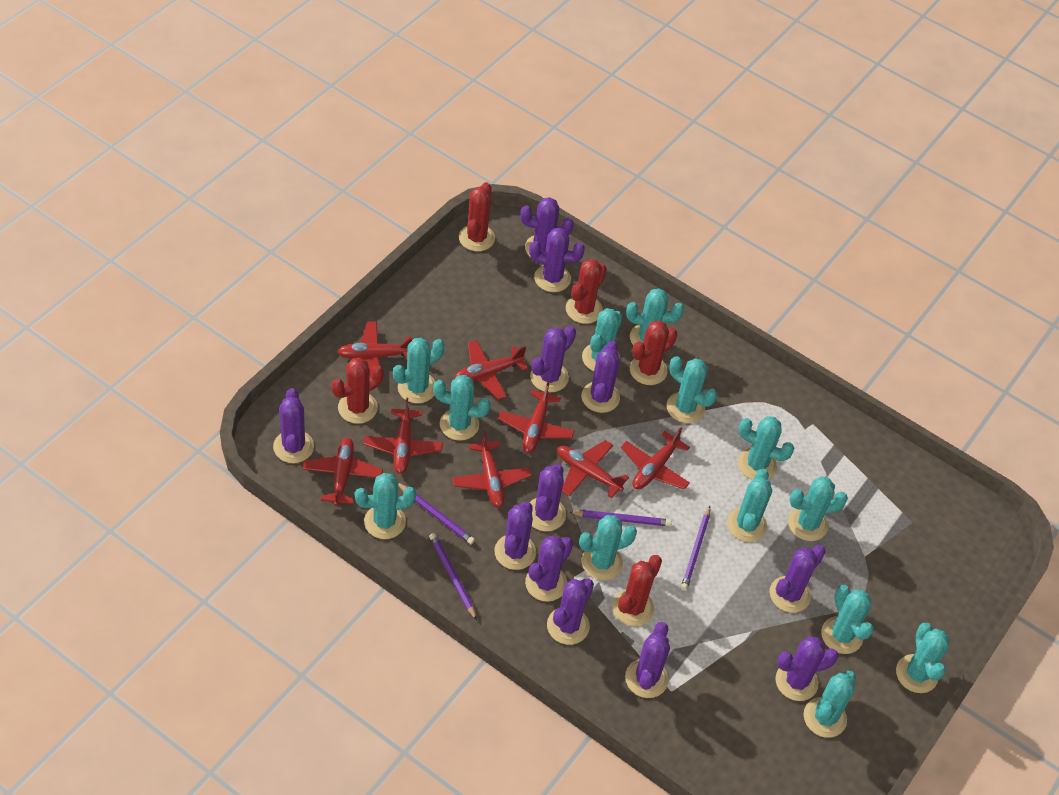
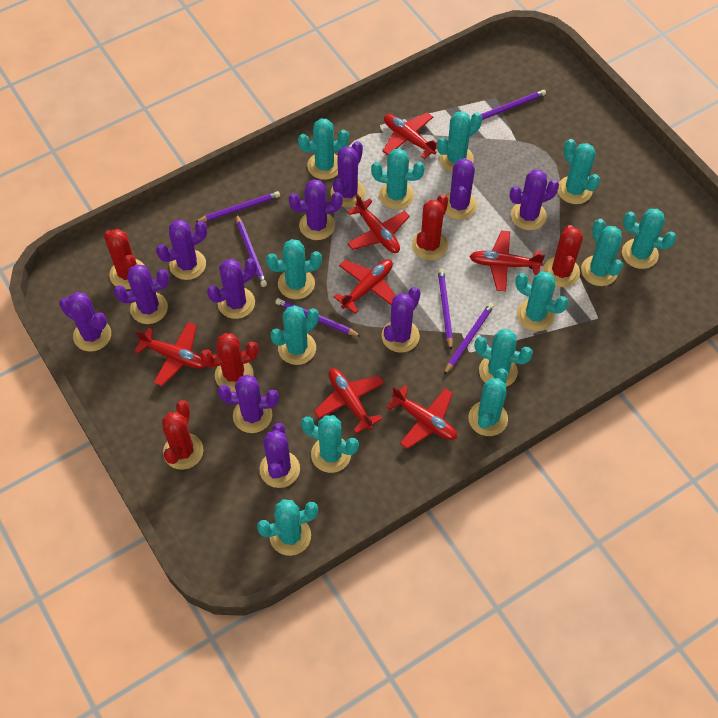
purple cactus: [273,388,314,463] [494,501,536,570] [520,197,574,257] [525,536,573,602] [529,228,585,292] [530,326,576,392] [530,464,566,531] [547,578,594,645] [581,341,620,413] [625,622,670,698] [769,545,826,613] [775,636,839,701] = 12 -> [59,292,111,352] [114,264,169,324] [156,220,207,280] [207,258,257,319] [218,374,279,433] [260,423,300,488] [289,179,343,240] [331,141,366,207] [382,287,421,353] [445,158,477,220] [509,170,559,230] = 11
purple pencil: [398,483,475,544] [429,533,477,620] [570,510,672,526] [681,506,710,591] = 4 -> [195,191,280,222] [236,214,267,287] [275,298,361,337] [438,268,453,350] [444,303,494,375] [481,90,546,120] = 6
red plane: [302,437,383,506] [337,321,414,377] [364,398,443,474] [452,431,531,508] [454,340,528,400] [498,382,575,453] [557,440,629,498] [621,428,690,490] = 8 -> [134,322,206,386] [314,368,384,434] [334,259,396,314] [347,194,410,253] [382,113,437,159] [386,385,457,449] [469,231,545,292] = 7

